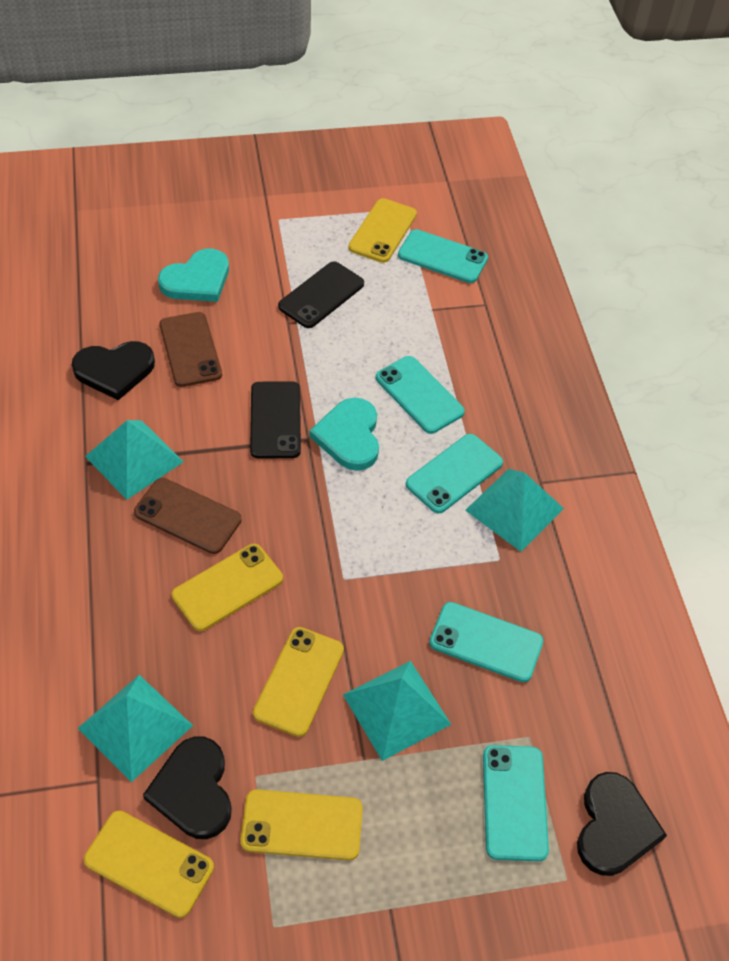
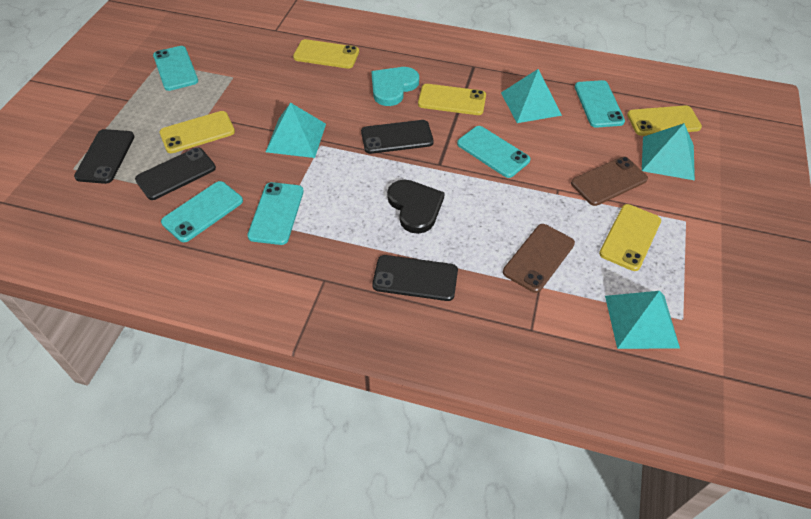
black heart: [72,341,155,400] [143,737,232,839] [577,772,667,876] = 3 -> [387,179,445,234] = 1
black phone: [250,381,301,459] [278,262,364,328] = 2 -> [74,129,135,184] [135,147,216,200] [361,120,434,154] [372,255,458,301] = 4
turquoise heart: [158,249,229,302] [310,398,379,471] = 2 -> [372,67,419,106] = 1

